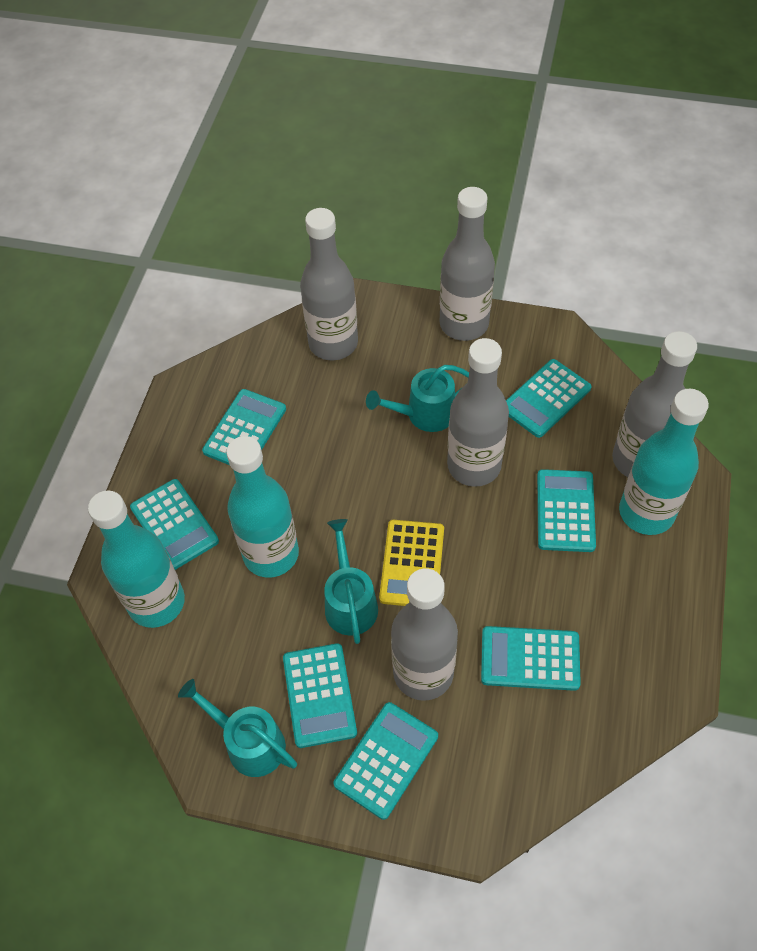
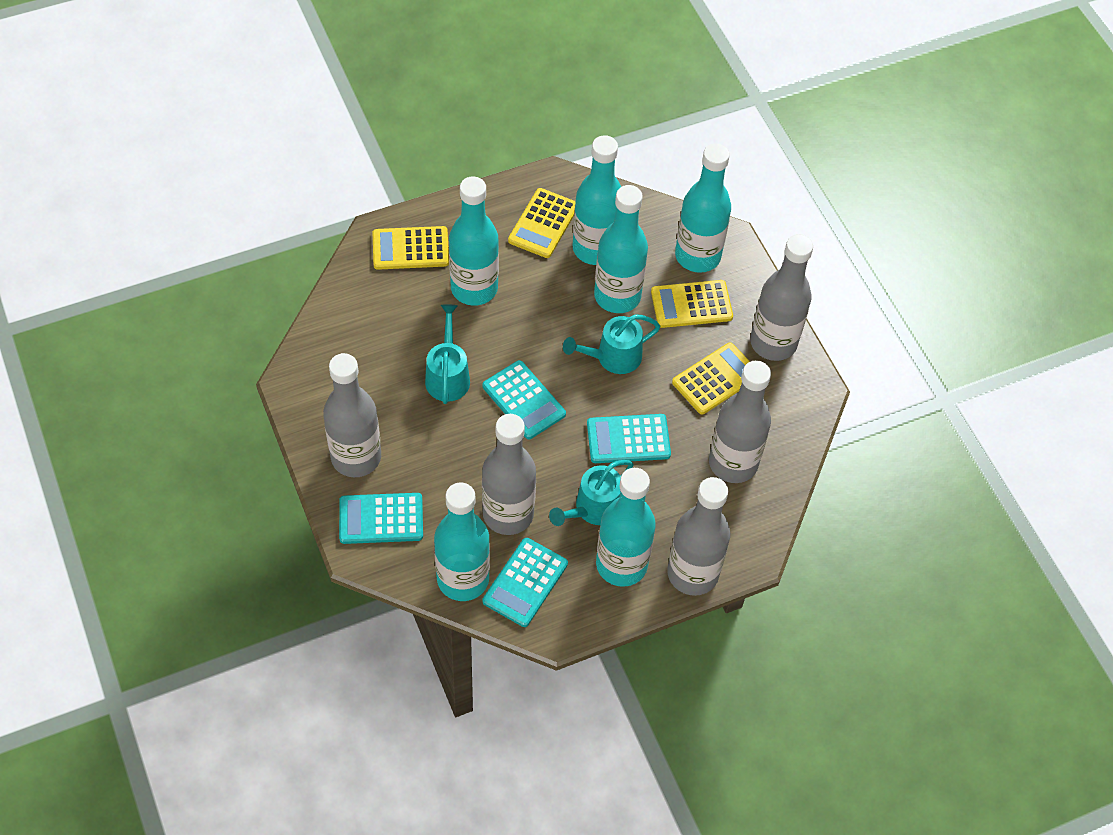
turquoise bottle: [88,491,185,628] [226,436,299,577] [619,389,709,535] = 3 -> [434,482,490,601] [449,176,499,306] [573,135,621,265] [594,185,648,313] [596,468,656,587] [675,143,731,273] = 6
turquoise calculator: [130,479,219,570] [202,389,286,465] [283,643,357,748] [334,702,438,820] [481,626,581,691] [506,359,591,438] [537,469,596,552] = 7 -> [339,493,423,544] [482,360,566,439] [483,538,568,627] [587,414,671,463] = 4
yellow calculator: [379,520,444,606] = 1 -> [373,226,449,270] [508,188,576,258] [651,280,733,328] [672,342,750,415] = 4

